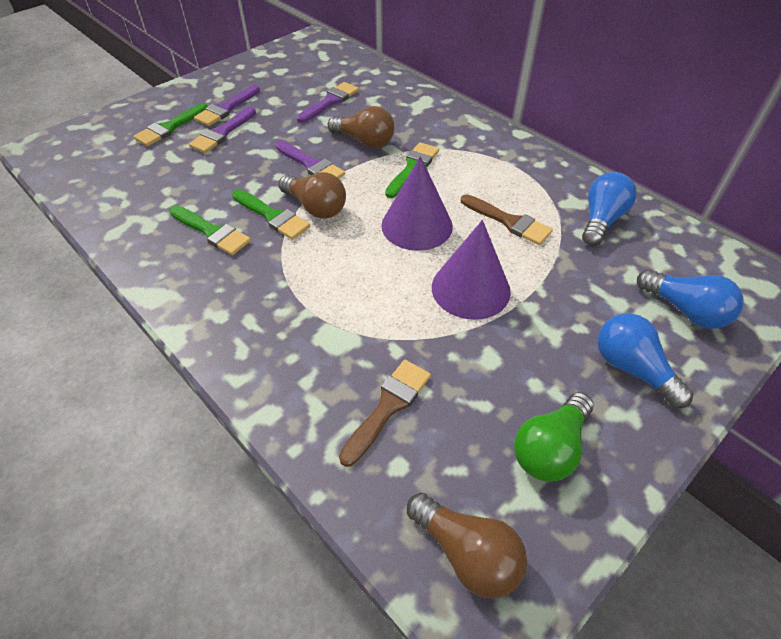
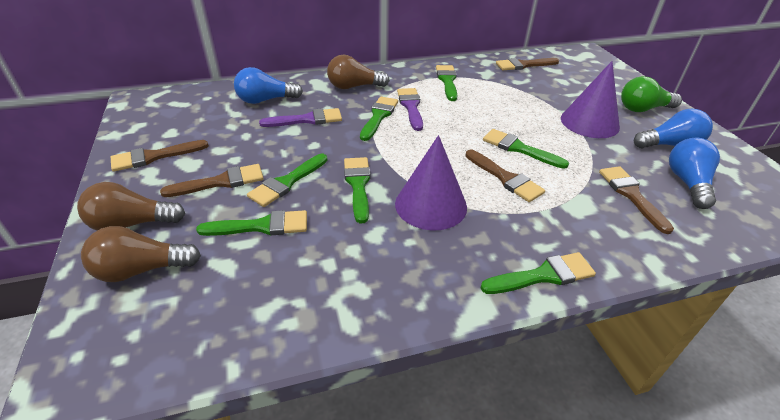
brown brush: [339,360,431,467] [461,194,553,245] = 2 -> [111,140,209,172] [160,164,264,197] [466,150,545,202] [496,58,559,70] [599,166,674,234] = 5
green brush: [133,103,208,146] [169,206,251,255] [232,189,310,240] [385,142,439,198] = 4 -> [196,210,307,236] [247,154,328,207] [344,157,371,224] [360,96,398,141] [436,65,457,101] [480,252,596,294] [483,129,569,169] = 7
purple brush: [189,107,256,153] [194,85,260,126] [275,140,345,179] [297,82,359,123] = 4 -> [259,108,342,127] [397,88,423,131] = 2

